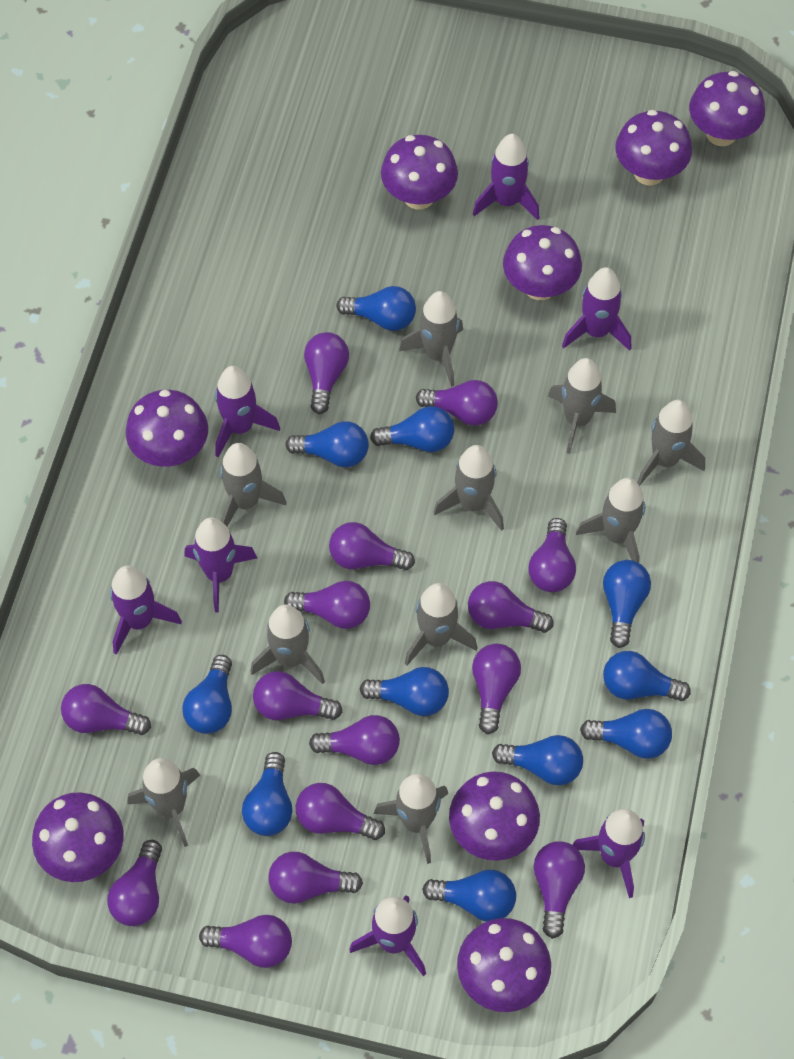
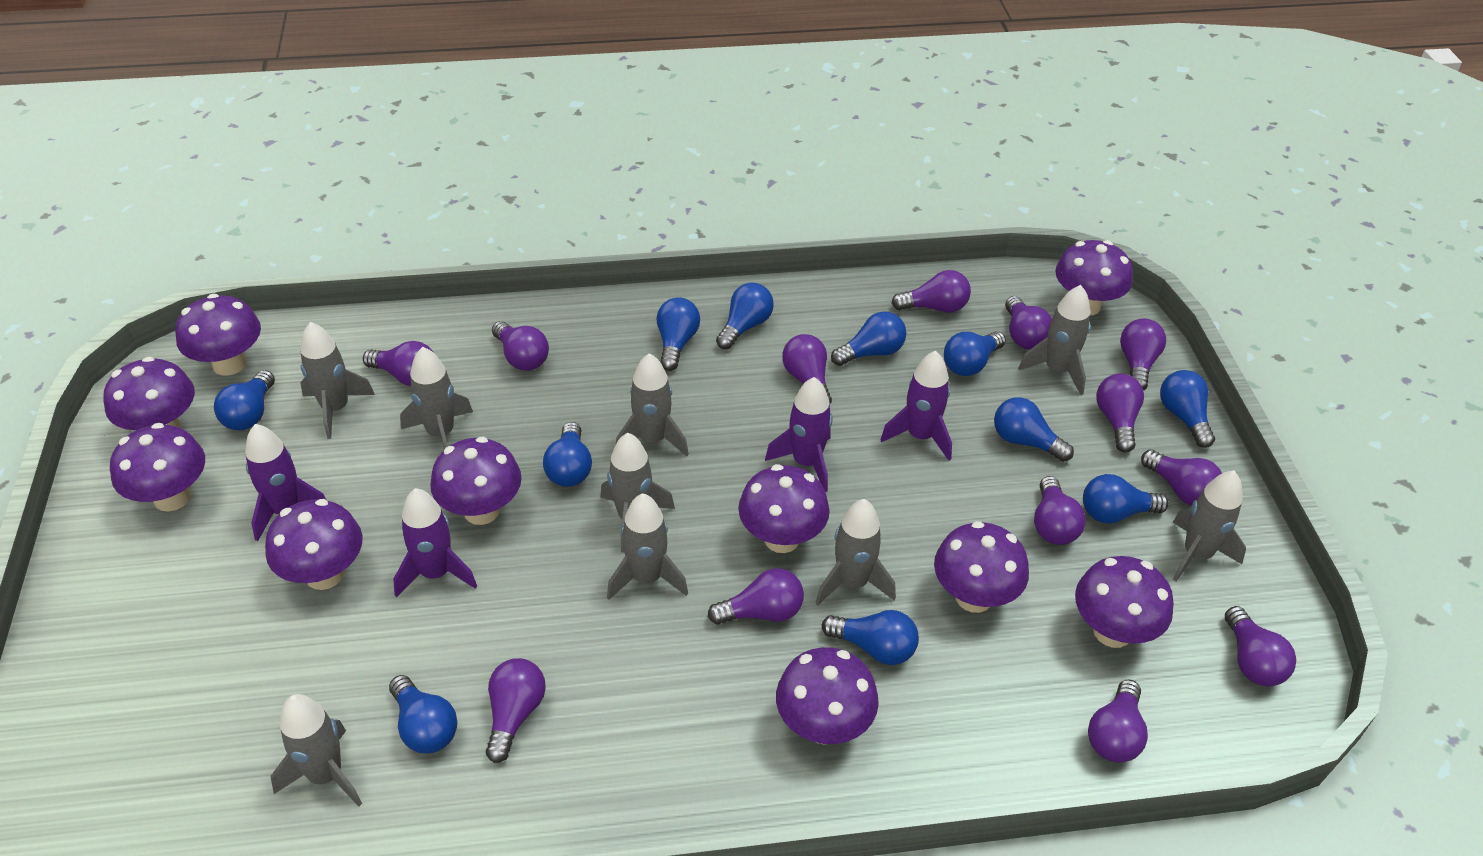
grey rocket: [127,758,200,847] [220,443,286,527] [250,605,325,684] [374,774,448,864] [399,291,463,387] [405,583,478,665] [433,445,504,531] [548,358,616,454] [576,478,645,563] [637,400,705,486] = 10 -> [271,694,362,807] [300,322,375,439] [400,347,473,449] [600,433,675,552] [607,493,688,600] [616,353,689,457] [816,499,896,605] [1018,285,1091,395] [1173,471,1246,581] = 9
purple light bulb: [61,684,151,735] [107,840,162,926] [199,915,292,968] [253,671,342,720] [268,852,363,904] [284,581,370,629] [296,783,385,840] [304,332,349,414] [309,715,400,765] [329,522,415,570] [416,380,498,426] [468,581,554,633] [472,644,521,734] [528,518,576,592] [534,841,585,939] = 15 -> [363,341,434,386] [486,658,546,763] [492,321,549,371] [708,568,804,625] [782,334,832,404] [891,270,971,313] [1005,296,1052,350] [1034,476,1086,545] [1088,680,1148,763] [1096,373,1144,453] [1120,318,1166,391] [1141,449,1222,506] [1225,606,1296,687] = 13
purple mushroom: [32,792,123,882] [126,390,208,467] [381,135,458,210] [449,771,540,861] [457,918,551,1012] [503,225,582,300] [615,110,692,185] [689,71,765,146] = 8 -> [104,357,195,430] [110,423,205,512] [175,294,261,376] [265,499,363,590] [430,437,522,525] [738,464,830,553] [776,647,879,744] [934,521,1029,613] [1055,240,1133,316] [1075,556,1174,648] = 10
purple rocket: [110,566,182,655] [184,517,257,612] [215,366,280,457] [349,895,426,976] [473,134,540,220] [562,267,631,351] [572,809,645,898] = 7 -> [245,424,326,541] [393,488,477,598] [765,377,833,492] [880,351,952,461] = 4

